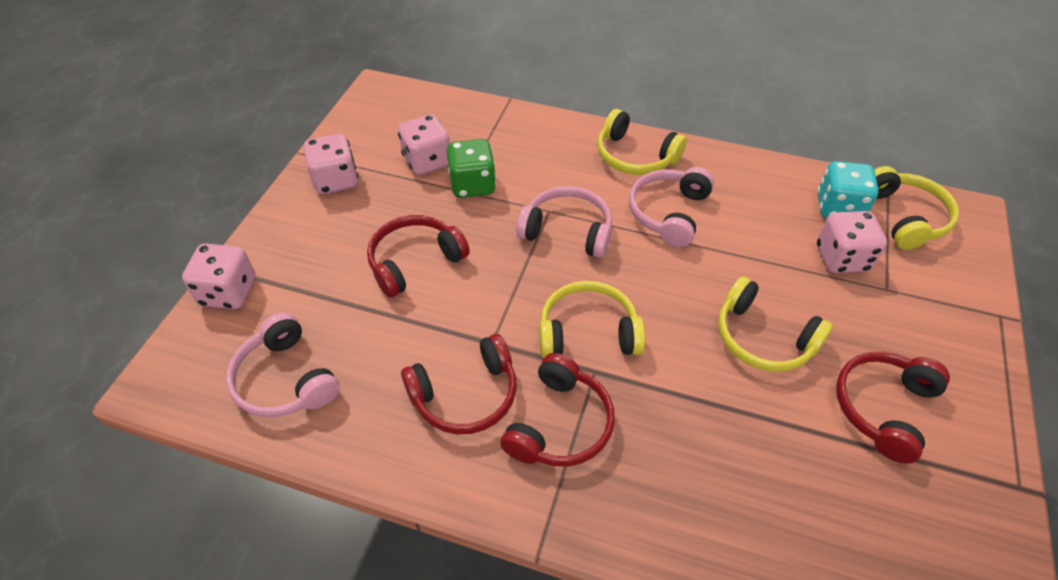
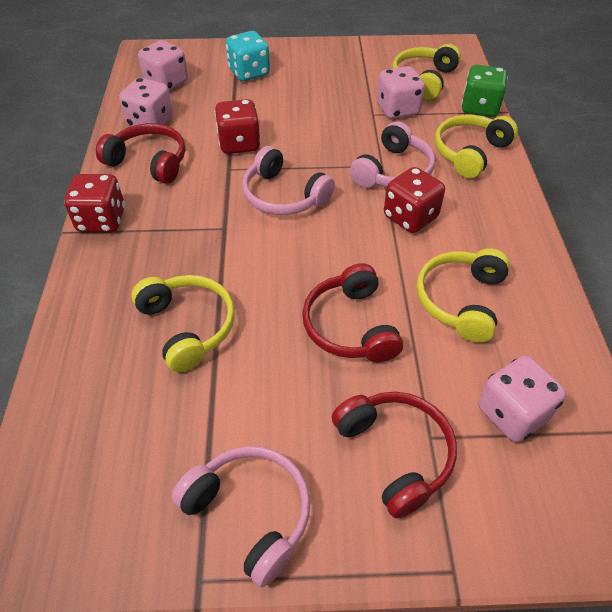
red dice: none = 0 -> [64,174,125,232] [214,99,261,154] [384,167,445,233] = 3
red headphones: [367,215,470,298] [401,334,517,434] [500,353,615,467] [836,352,950,463] = 4 -> [96,123,185,184] [302,263,403,362] [332,392,457,518] = 3

